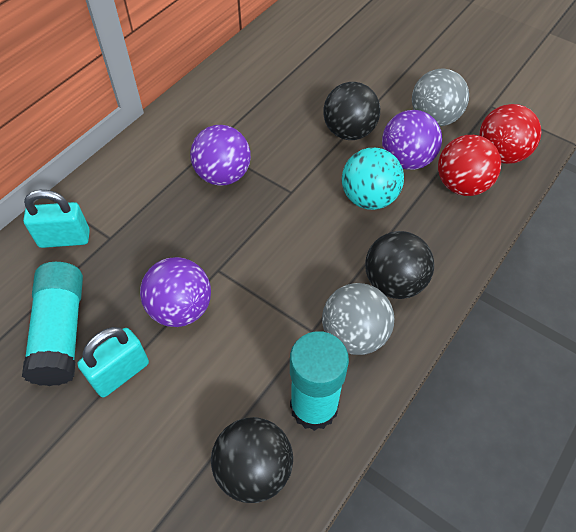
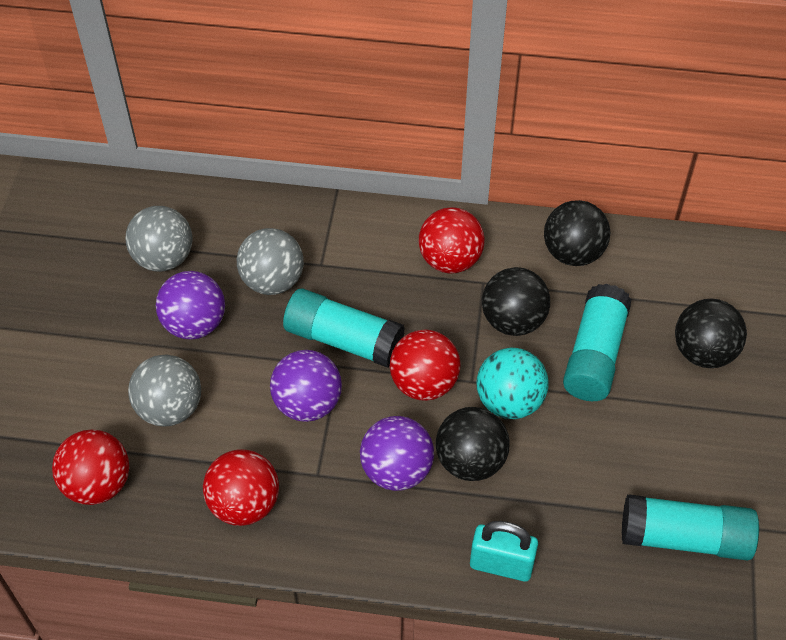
black ball: [211,417,293,503] [323,82,380,140] [365,231,434,299] = 3 -> [436,407,510,481] [482,267,550,336] [544,200,610,266] [675,299,747,368] = 4
grey ball: [322,283,394,355] [412,68,469,126] = 2 -> [126,206,193,272] [128,354,201,427] [237,228,304,295] = 3
red ball: [438,135,501,196] [479,104,541,164] = 2 -> [52,429,129,505] [203,449,279,526] [390,330,461,401] [419,207,485,273] = 4
turquoise glue stick: [22,262,83,386] [290,331,349,431] = 2 -> [283,288,405,368] [563,284,632,401] [622,494,759,561] = 3
turquoise padlock: [23,190,90,248] [77,327,149,397] = 2 -> [470,521,538,582] = 1

